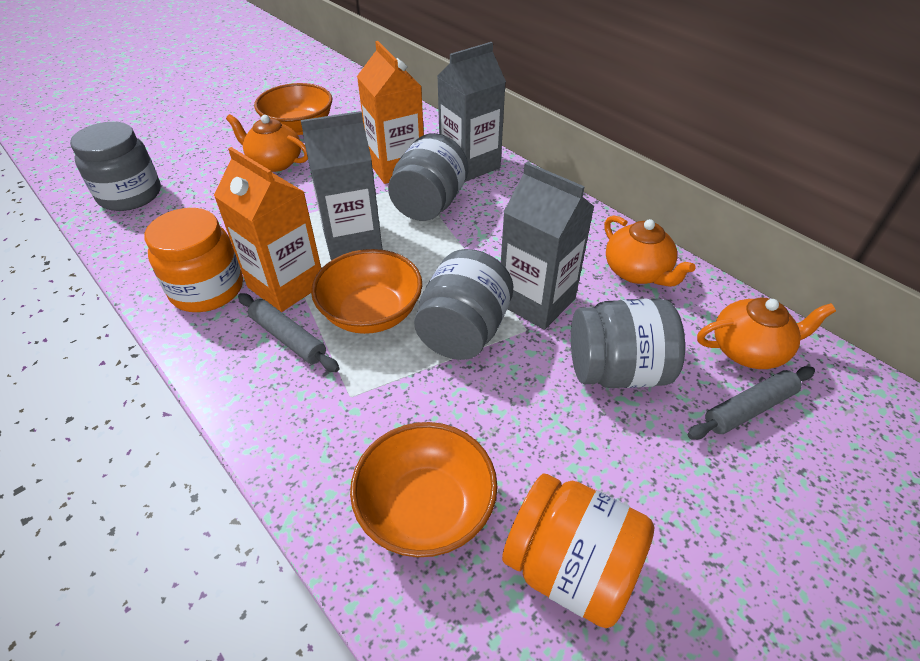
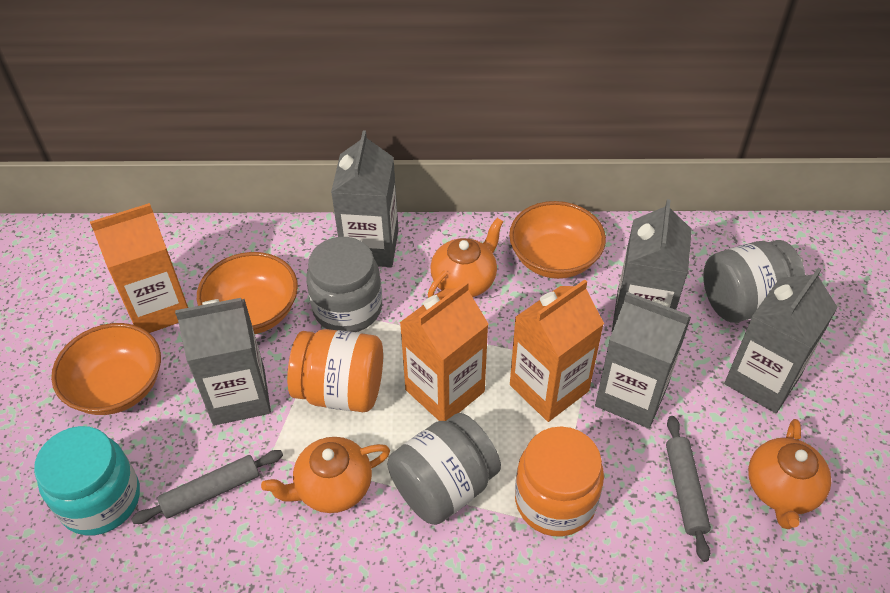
grey carton: [301,111,382,260] [437,42,506,182] [501,162,594,330] = 3 -> [175,298,271,426] [331,130,399,267] [595,292,691,428] [612,199,692,332] [724,267,838,413] = 5
grey jar: [70,122,161,211] [388,133,469,221] [414,249,513,360] [571,298,685,388] = 4 -> [306,237,382,332] [387,413,501,525] [703,240,805,322] = 3
orange carton: [214,147,321,312] [357,41,424,184] = 2 -> [90,203,188,333] [400,281,488,421] [510,280,604,422] = 3
turquoise jar: none = 0 -> [34,426,140,535] = 1

